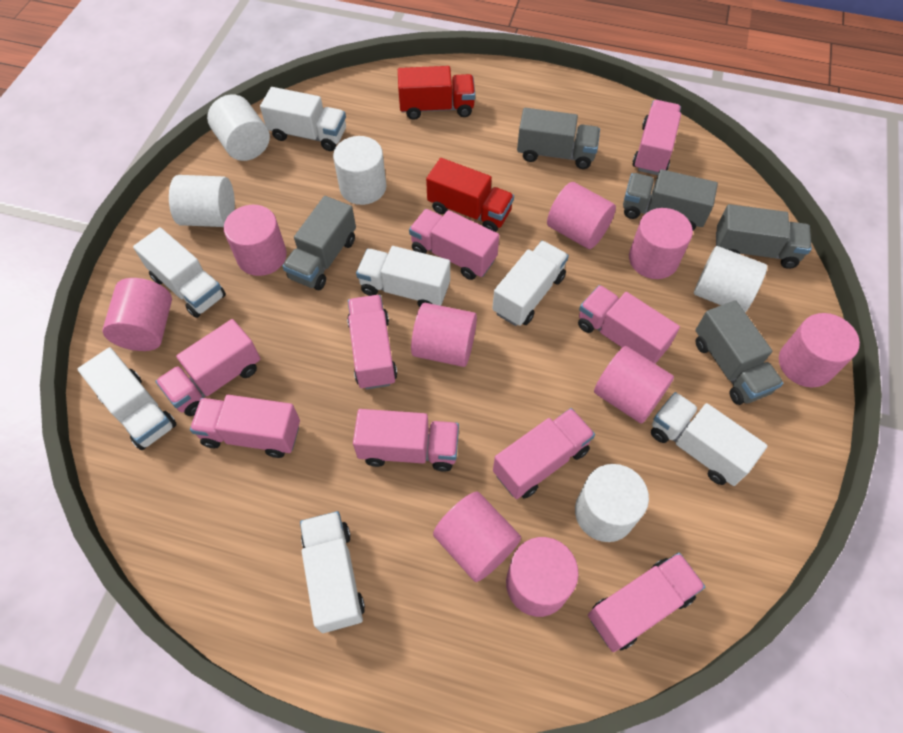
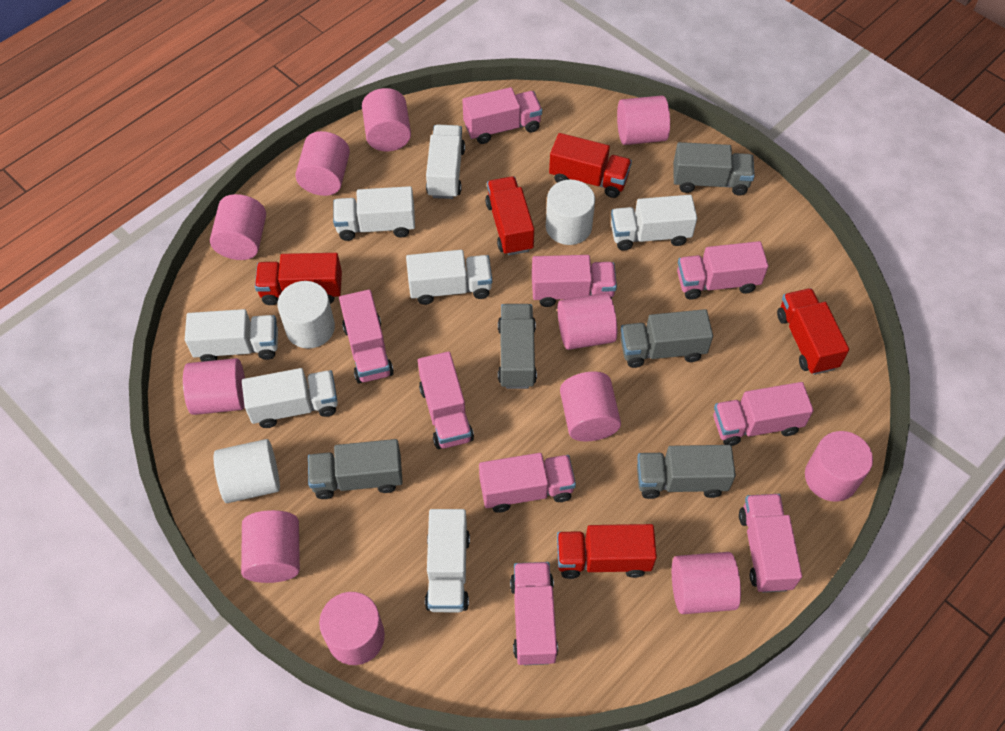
pink cylinder: [103,278,172,351] [224,205,287,276] [411,303,477,367] [433,492,521,582] [506,537,579,617] [547,182,616,249] [594,346,674,424] [629,208,693,279] [779,313,860,387] = 9 -> [183,358,245,415] [210,194,266,260] [241,510,300,583] [295,131,350,196] [319,592,385,665] [362,88,411,151] [558,293,617,350] [560,372,621,441] [617,95,670,145] [672,552,741,614] [805,431,873,502] = 11
red truck: [398,66,475,120] [426,158,514,232] = 2 -> [255,253,342,305] [485,176,534,255] [549,133,632,198] [557,524,657,579] [777,288,849,375] = 5
white cylinder: [169,175,235,227] [207,95,270,161] [333,136,386,205] [575,464,649,542] [694,246,767,312] = 5 -> [214,439,280,503] [278,281,335,349] [546,180,595,245] = 3

